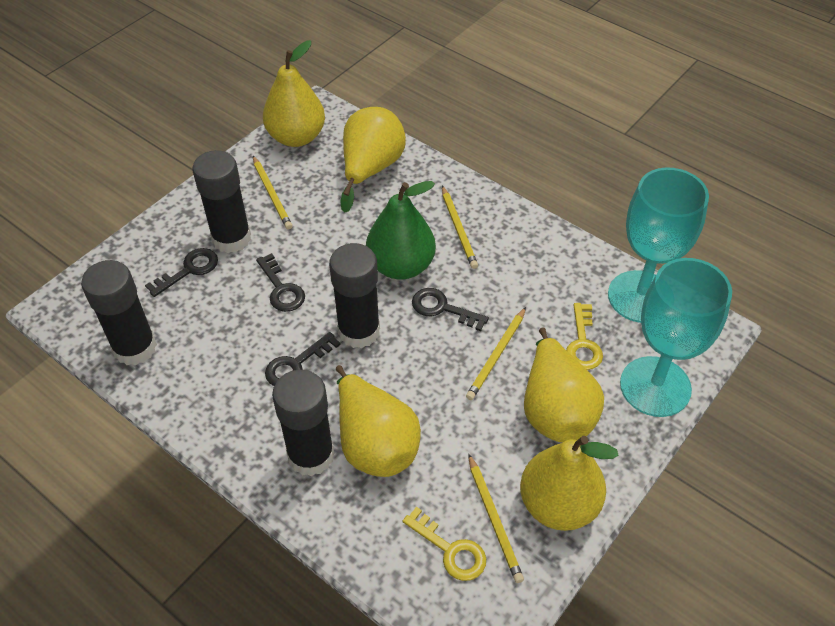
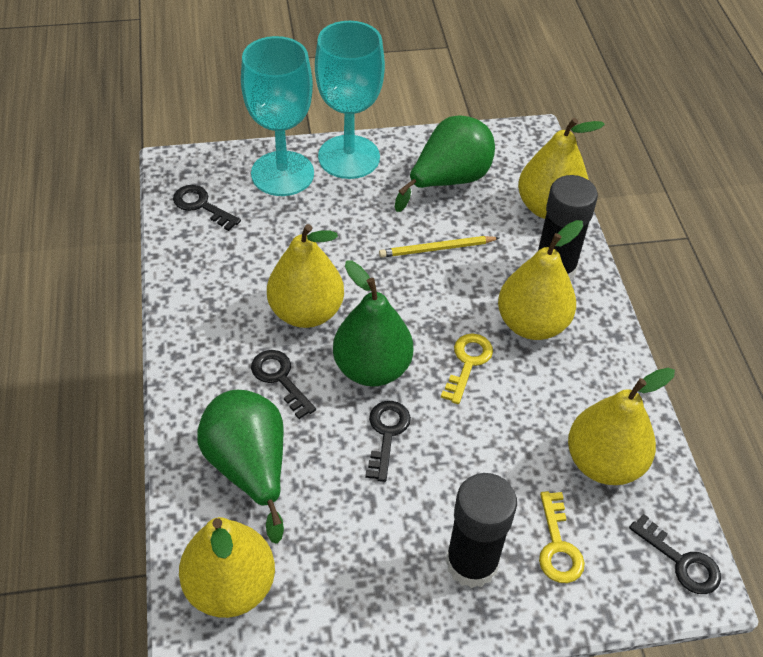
black glue stick: [81,260,157,365] [192,150,251,253] [272,370,335,476] [329,243,380,348] = 4 -> [446,473,517,588] [538,175,598,281] = 2
green pear: [366,181,436,280] = 1 -> [197,390,284,544] [333,261,413,387] [395,115,495,212] = 3
yellow pencil: [253,156,292,229] [442,186,478,269] [466,307,526,400] [468,454,524,583] = 4 -> [379,236,499,258] = 1

